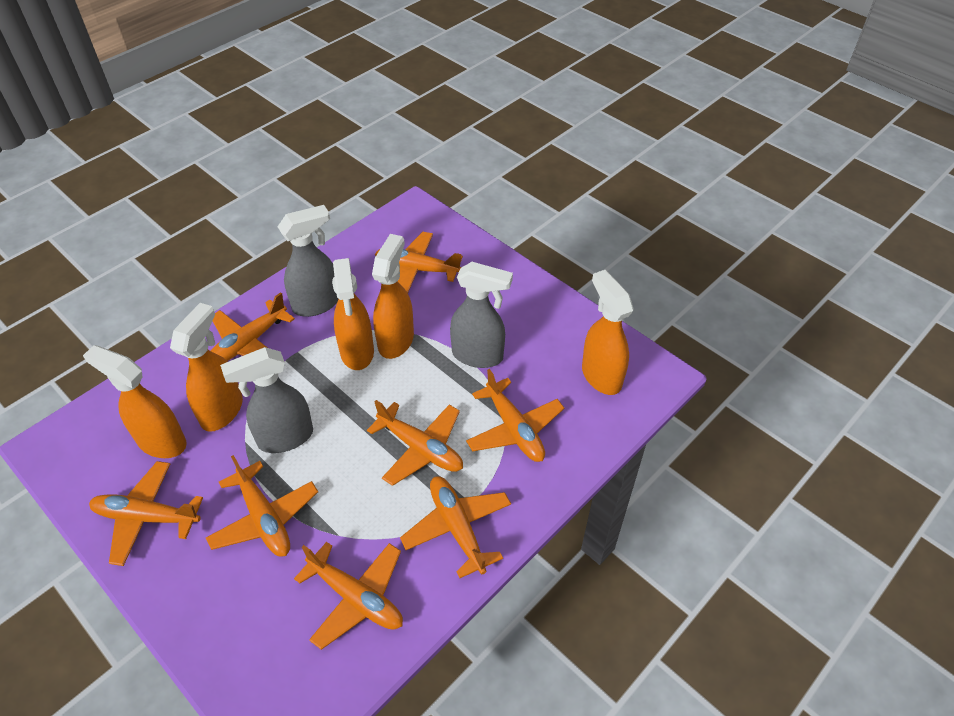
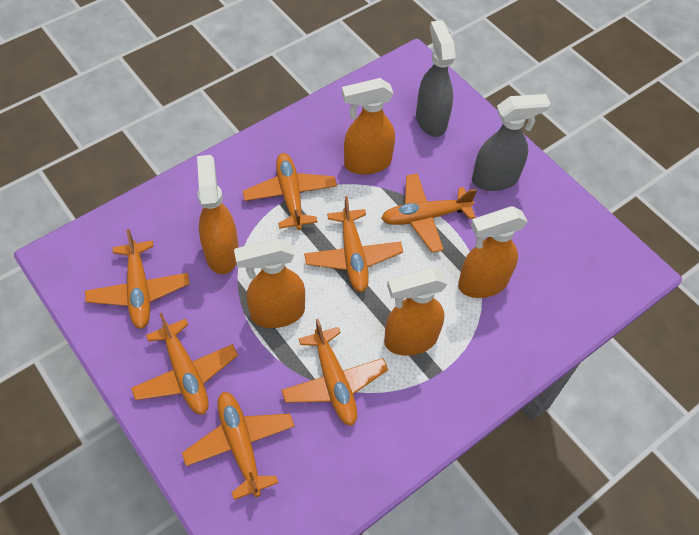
grey spray bottle: [220,347,313,453] [277,205,338,317] [450,262,513,368] = 3 -> [416,20,456,137] [472,94,551,191] = 2
orange plane: [89,461,203,566] [206,455,318,557] [211,292,295,361] [294,542,403,650] [367,400,463,486] [375,232,463,293] [400,476,511,578] [466,369,564,462] = 8 -> [85,229,189,329] [131,313,238,415] [182,392,295,500] [243,153,337,230] [281,319,388,426] [304,196,403,292] [381,174,477,253] = 7

